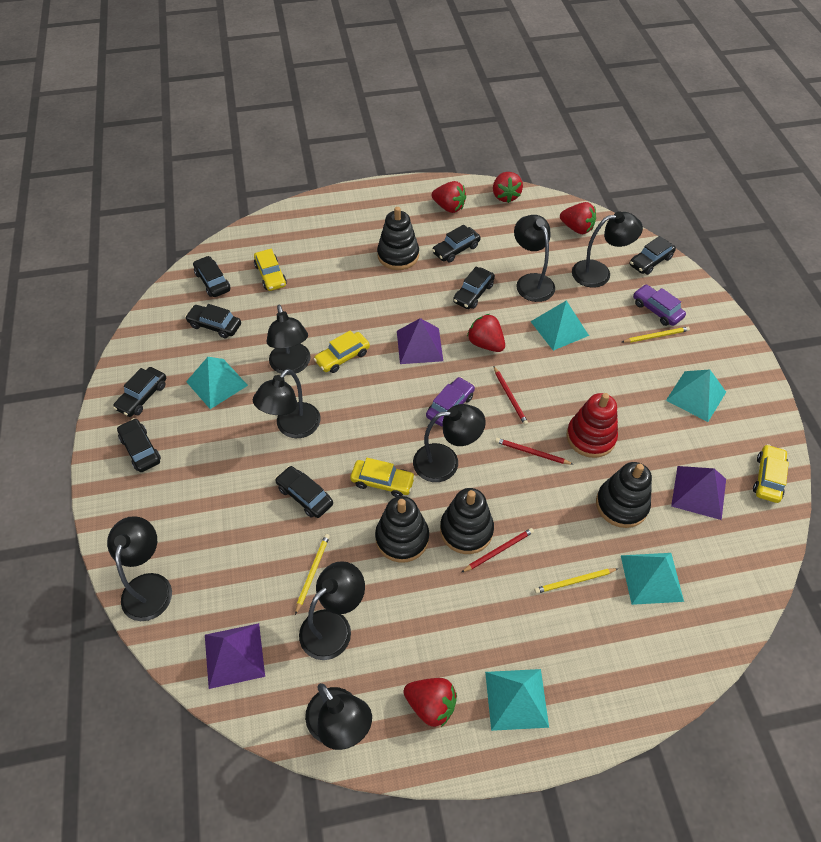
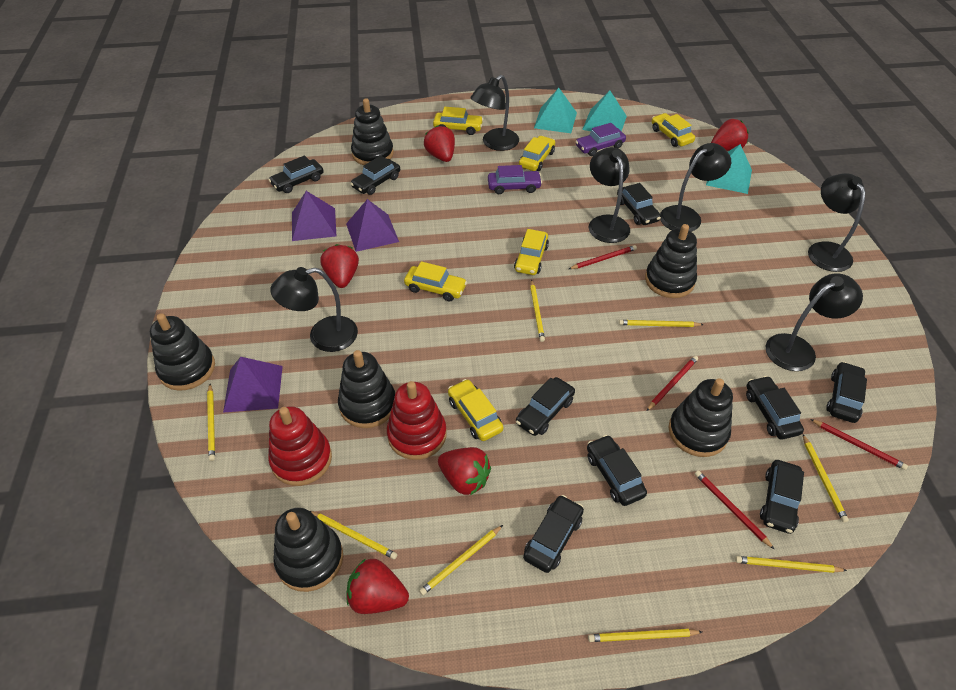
black car: [113,367,166,417] [117,418,161,472] [185,304,241,338] [193,256,230,297] [275,466,333,518] [432,224,481,263] [453,267,495,309] [630,236,676,275] = 8 -> [269,155,323,193] [350,155,400,195] [516,377,575,436] [523,495,584,573] [587,435,647,506] [617,183,661,225] [746,376,804,440] [760,460,804,534] [826,362,867,423] = 9
black lamp: [107,516,172,621] [253,369,321,438] [267,305,311,375] [299,561,365,660] [305,683,372,750] [413,404,486,482] [514,215,555,302] [572,211,643,288] = 8 -> [270,267,358,352] [470,75,519,151] [589,147,630,243] [660,143,731,232] [765,274,863,371] [808,173,865,272] = 6
black stacking toy: [375,496,429,563] [377,207,419,270] [440,488,494,554] [596,462,652,528] = 4 -> [150,313,215,391] [273,508,343,592] [338,350,395,428] [351,98,394,165] [645,224,697,298] [669,378,733,457] = 6
red pencil: [461,528,534,573] [494,367,528,425] [495,438,574,465] = 3 -> [569,245,637,269] [647,356,698,411] [695,470,775,550] [810,419,908,470] = 4
red stacking toy: [566,393,618,458] = 1 -> [268,406,332,486] [387,381,446,460] = 2
turquoise pyramid: [186,357,248,409] [485,669,549,731] [530,301,589,351] [621,553,684,605] [666,370,726,422] = 5 -> [534,88,577,133] [582,90,627,131] [706,144,752,194] = 3
yellow car: [254,249,287,291] [314,330,370,373] [350,458,415,497] [753,444,789,503] = 4 -> [404,261,467,301] [433,107,483,135] [448,379,503,441] [514,229,549,275] [519,136,555,171] [652,113,695,147] = 6
yellow pencil: [295,534,330,615] [534,568,618,594] [622,327,690,343] = 3 -> [207,384,215,461] [310,511,397,560] [419,525,503,595] [530,279,545,342] [588,629,702,642] [619,320,704,327] [735,556,847,573] [803,434,849,523] = 8

